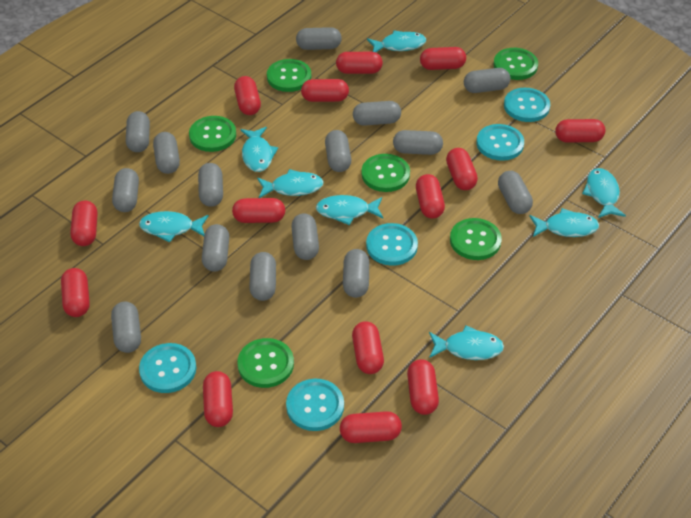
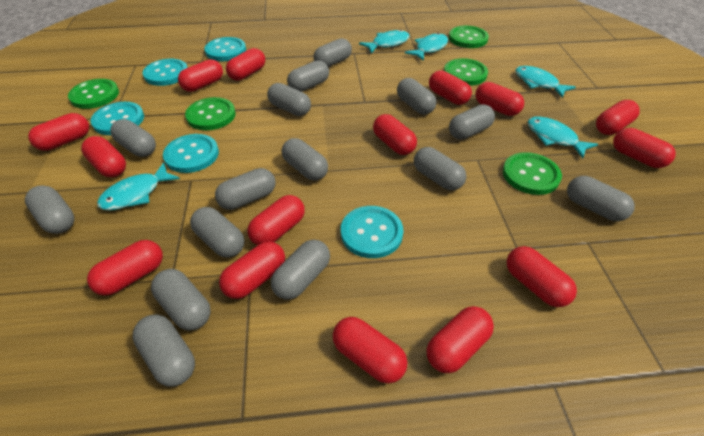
green button: [189,116,236,152] [237,338,294,388] [267,59,311,92] [361,154,410,192] [450,218,502,260] [493,48,538,80] = 6 -> [68,79,119,109] [185,97,236,130] [444,58,488,86] [449,26,489,48] [503,152,562,195] = 5
red capsule: [61,268,90,317] [70,200,98,246] [203,371,233,427] [232,198,285,223] [234,76,261,115] [301,79,349,102] [336,52,383,74] [340,411,402,443] [352,321,384,374] [407,359,439,415] [416,174,445,219] [420,47,466,70] [446,148,478,190] [555,119,605,143] = 14 -> [28,113,89,151] [81,136,126,177] [87,240,163,296] [178,59,223,92] [219,242,285,299] [226,48,265,81] [247,195,305,245] [333,317,407,383] [373,114,417,155] [427,306,494,373] [429,70,472,105] [475,82,524,116] [507,246,577,307] [596,100,640,135] [613,128,676,168] = 15
turquoise fish: [139,211,209,242] [241,127,278,172] [257,169,324,198] [316,195,383,225] [367,30,426,52] [429,325,504,360] [529,208,599,237] [582,168,626,218] = 8 -> [97,162,180,210] [359,30,410,54] [405,33,448,61] [515,66,576,98] [527,117,598,158] = 5

